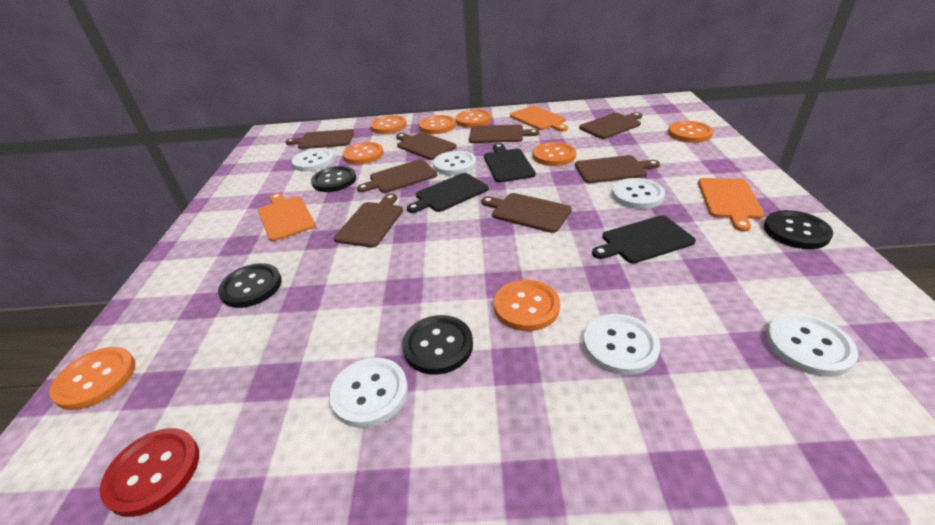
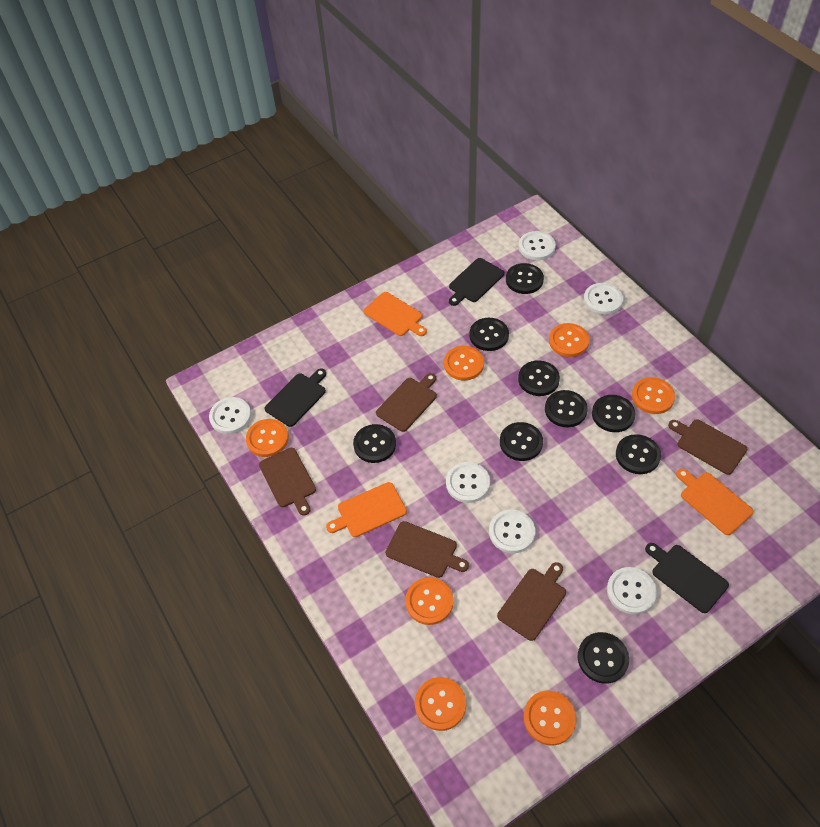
black button: [218,263,282,308] [311,166,356,192] [402,315,473,375] [764,210,833,249] = 4 -> [353,424,396,463] [469,318,509,351] [500,422,543,461] [506,263,544,294] [518,360,560,396] [545,390,588,427] [578,632,629,684] [592,395,635,432] [616,434,661,474] = 9
brown cutting board: [286,129,354,149] [334,194,403,248] [357,159,437,193] [396,132,457,160] [469,125,539,143] [481,193,572,233] [575,155,660,183] [579,112,642,139] = 8 -> [259,448,316,516] [376,373,437,432] [385,521,469,578] [497,562,566,641] [668,419,748,475] = 5
orange button: [49,347,135,410] [343,142,384,164] [370,115,407,134] [419,115,456,134] [455,109,492,128] [494,280,560,331] [533,142,576,166] [668,121,714,143] = 8 -> [246,419,289,457] [405,577,453,625] [415,677,466,731] [444,346,484,380] [524,691,577,746] [549,323,589,357] [632,377,675,414] = 7
red button: [100,428,199,517] = 1 -> none = 0

